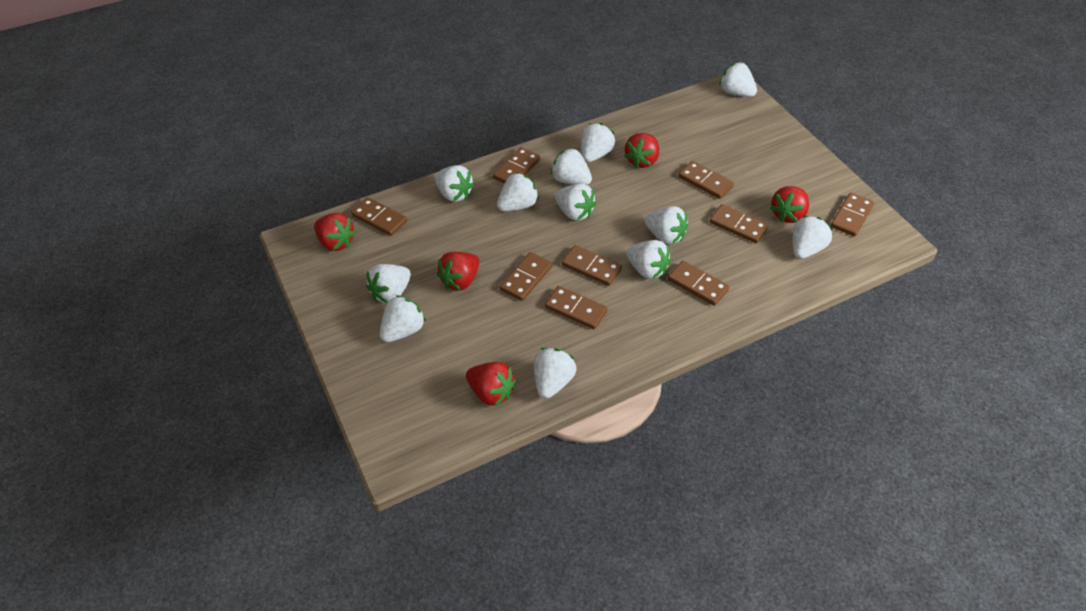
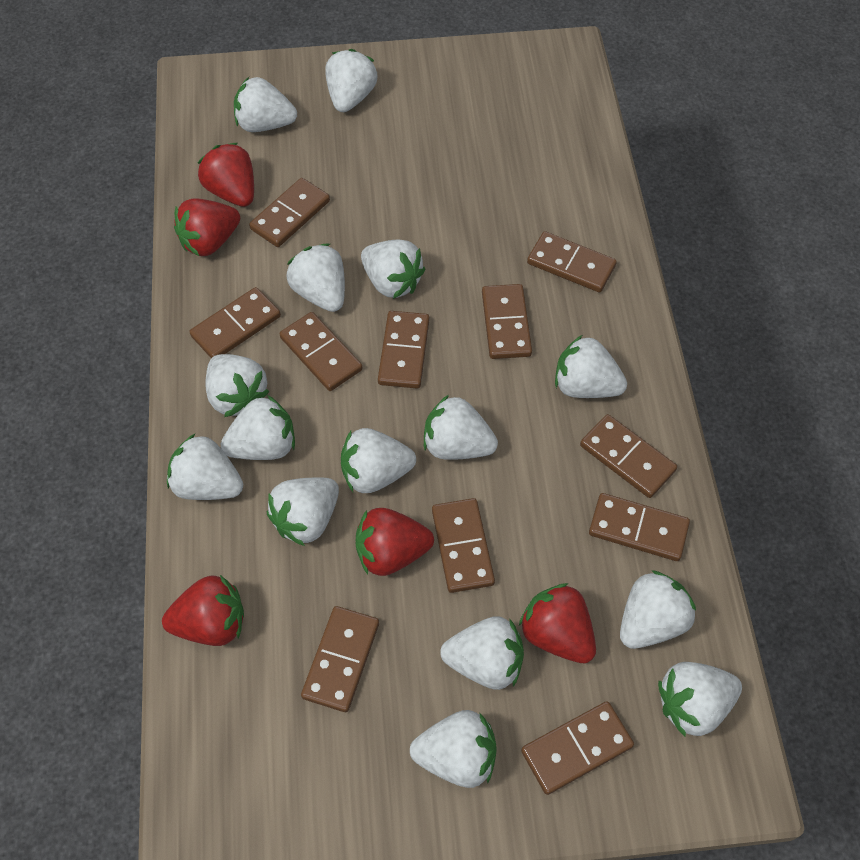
brown domino: [351,197,407,236] [493,147,540,184] [500,252,552,301] [545,286,608,329] [562,245,622,286] [668,261,729,306] [678,161,734,199] [710,204,769,243] [831,193,874,237] = 9 -> [190,287,281,358] [249,178,330,247] [280,312,363,391] [301,606,379,712] [378,311,429,389] [432,498,495,593] [482,284,532,359] [521,701,634,795] [527,231,617,292] [580,414,677,498] [589,493,690,561] = 11
white strawberry: [366,264,411,303] [380,295,426,342] [435,165,475,202] [497,172,539,211] [534,348,576,399] [551,148,592,185] [555,184,596,221] [581,123,615,162] [626,240,671,279] [644,206,688,245] [719,62,757,97] [793,216,833,259] = 12 -> [167,434,243,500] [205,354,270,417] [221,395,295,460] [234,77,297,132] [267,478,339,546] [286,244,345,312] [326,49,377,112] [341,428,416,493] [361,239,425,299] [410,710,497,788] [424,395,498,460] [440,616,524,690] [555,335,627,398] [620,570,696,649] [658,662,742,737] = 15

